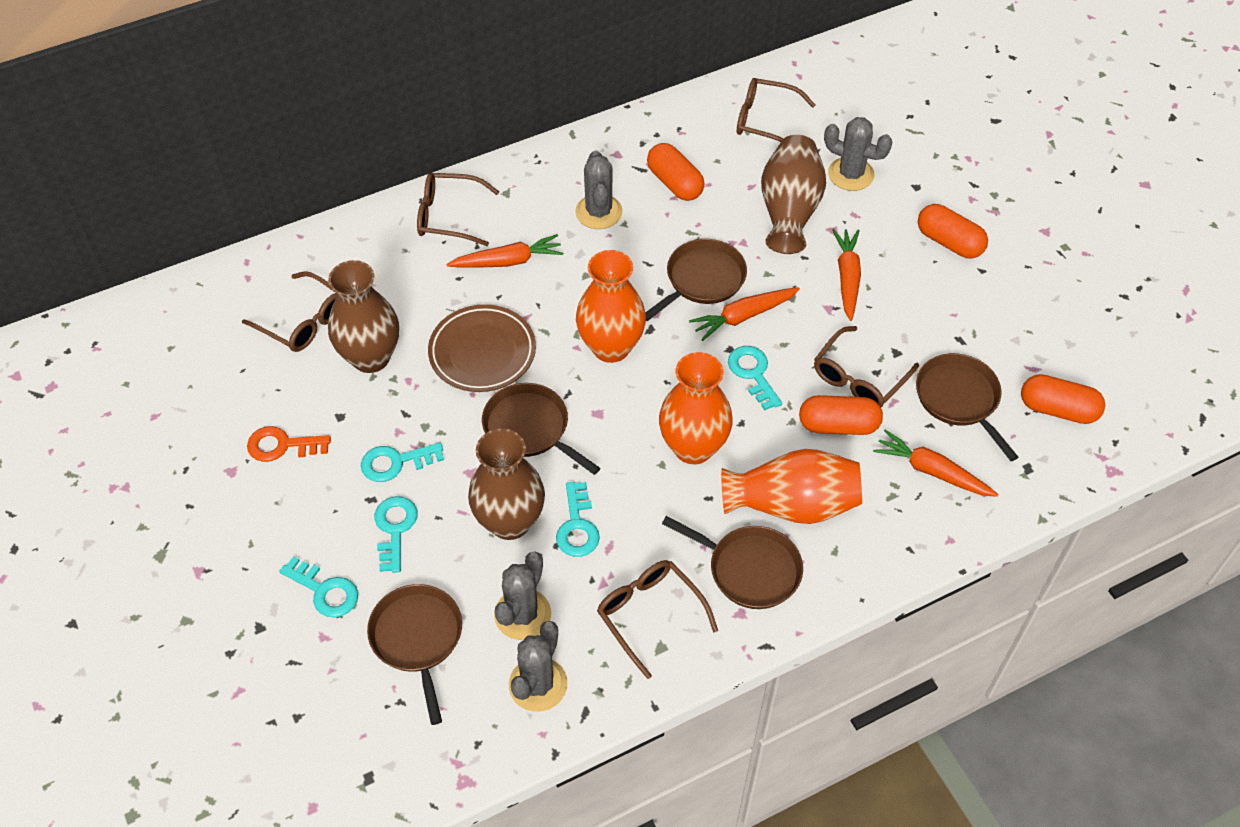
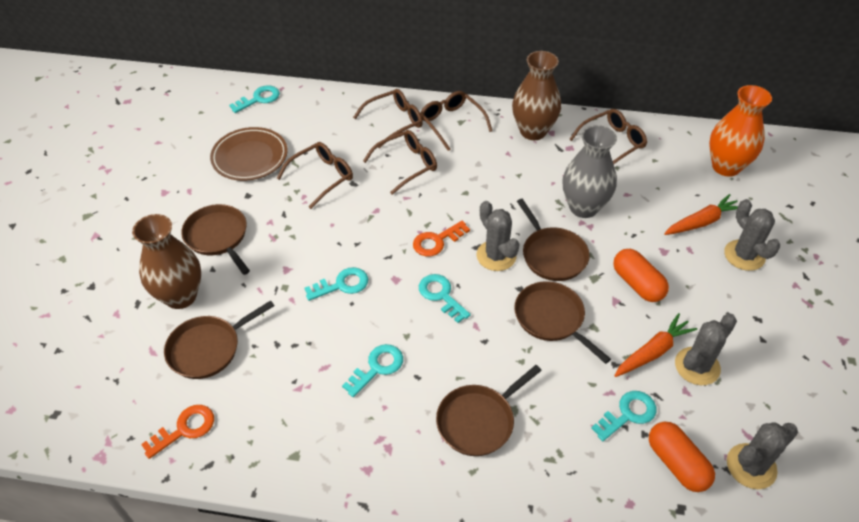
brown vase: [328,260,399,373] [468,429,545,540] [761,135,826,254] = 3 -> [132,214,201,309] [512,51,561,140] = 2
grey vase: none = 0 -> [563,125,617,218] = 1
orange capsule: [647,143,705,201] [799,395,883,435] [918,204,988,258] [1021,374,1105,424] = 4 -> [613,249,669,302] [649,422,715,492] = 2
orange carrot: [446,234,563,268] [689,287,800,341] [832,229,861,321] [873,430,998,497] = 4 -> [614,313,697,377] [664,194,738,235] = 2
orange key: [247,426,331,462] = 1 -> [141,405,214,459] [413,221,470,256] = 2
orange vase: [576,250,646,363] [659,352,733,464] [721,449,862,524] = 3 -> [709,85,772,177] = 1

